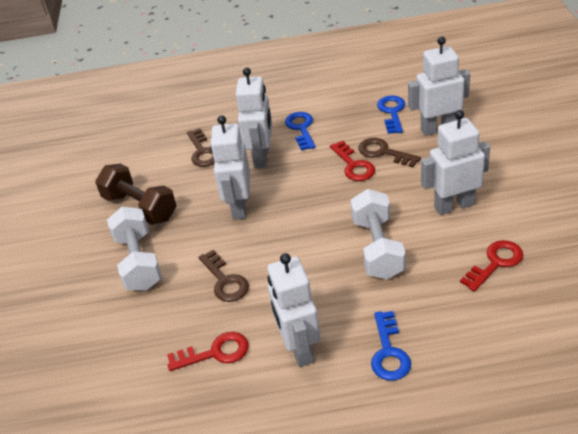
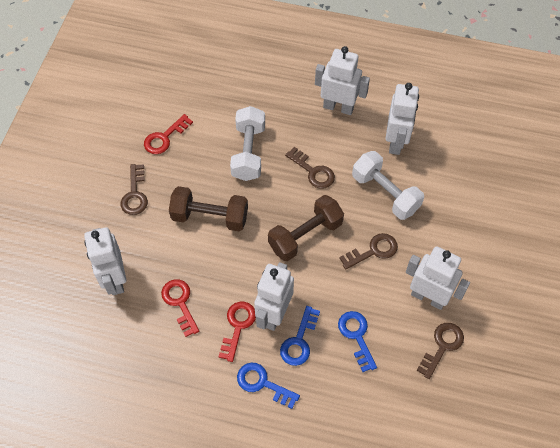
brown dumbbell: [95,164,177,225] = 1 -> [169,186,248,231] [268,195,344,261] = 2
brown key: [187,128,215,167] [198,250,249,302] [358,138,421,167] = 3 -> [121,164,148,215] [285,147,335,189] [339,233,398,270] [416,323,464,379] = 4

